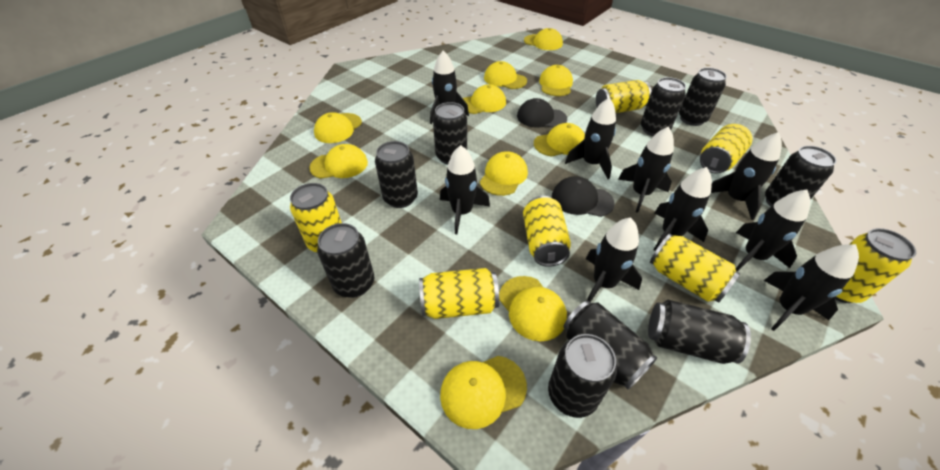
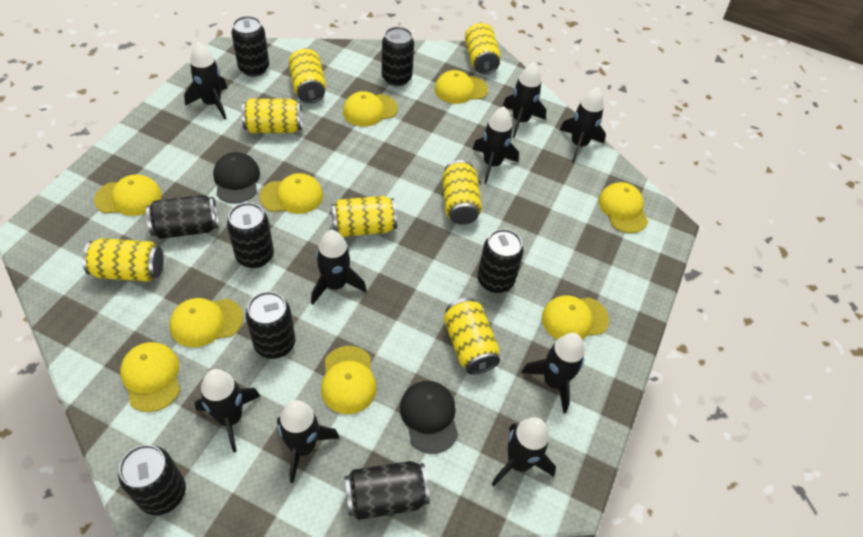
black can: [317,223,374,298] [375,141,418,208] [433,102,467,164] [548,334,617,418] [563,301,657,390] [641,77,686,136] [648,300,751,364] [679,68,727,126] [765,146,837,207] = 9 -> [118,445,186,515] [146,195,219,239] [227,202,274,268] [232,16,269,77] [246,291,295,359] [344,461,430,520] [382,27,414,86] [477,229,524,293] = 8
yellow cap: [309,144,368,179] [314,112,362,143] [440,356,527,429] [463,84,506,114] [480,151,528,196] [484,61,527,89] [499,276,567,341] [524,28,563,50] [534,123,585,156] [539,65,573,96] = 10 -> [94,174,162,216] [120,342,180,412] [169,298,243,348] [260,173,323,214] [321,346,377,414] [343,91,398,127] [435,70,488,104] [542,295,609,340] [598,182,648,233] = 9

